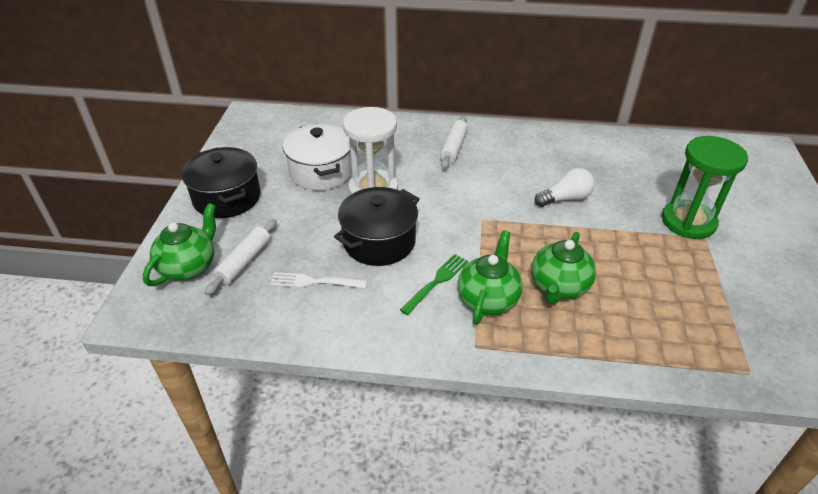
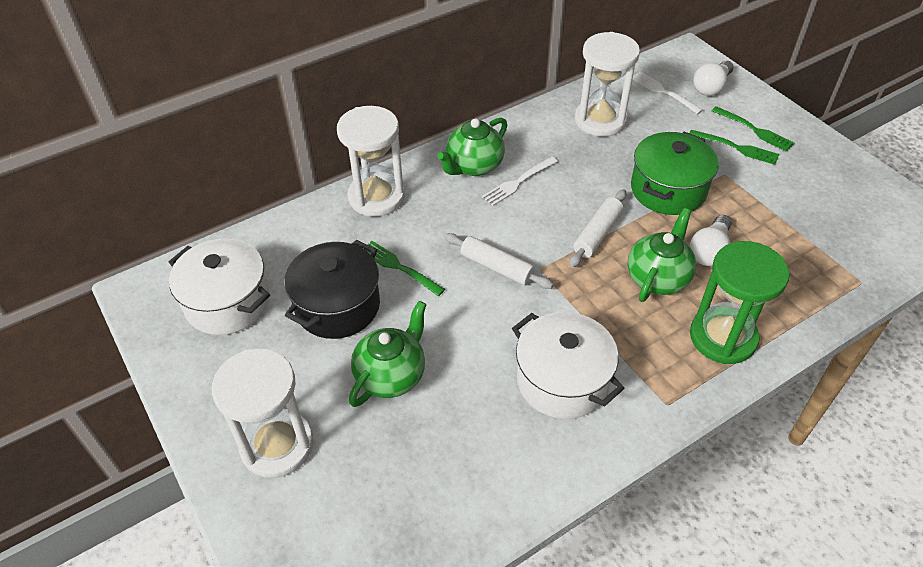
black pot: [182,147,261,218] [334,187,420,266] = 2 -> [284,240,380,339] = 1
green fork: [400,254,468,315] = 1 -> [364,241,445,296] [690,130,779,165] [712,106,794,152] = 3
green pot: none = 0 -> [631,132,719,215] = 1
white fork: [270,272,367,288] = 1 -> [482,157,558,206] [632,71,703,114] = 2
white hourglass: [343,107,398,195] = 1 -> [212,348,313,478] [337,106,405,217] [575,32,640,137] = 3
white light bulb: [535,168,595,207] = 1 -> [690,215,732,266] [693,60,734,96] = 2
white pot: [283,123,352,191] = 1 -> [169,238,270,335] [512,312,625,419] = 2

